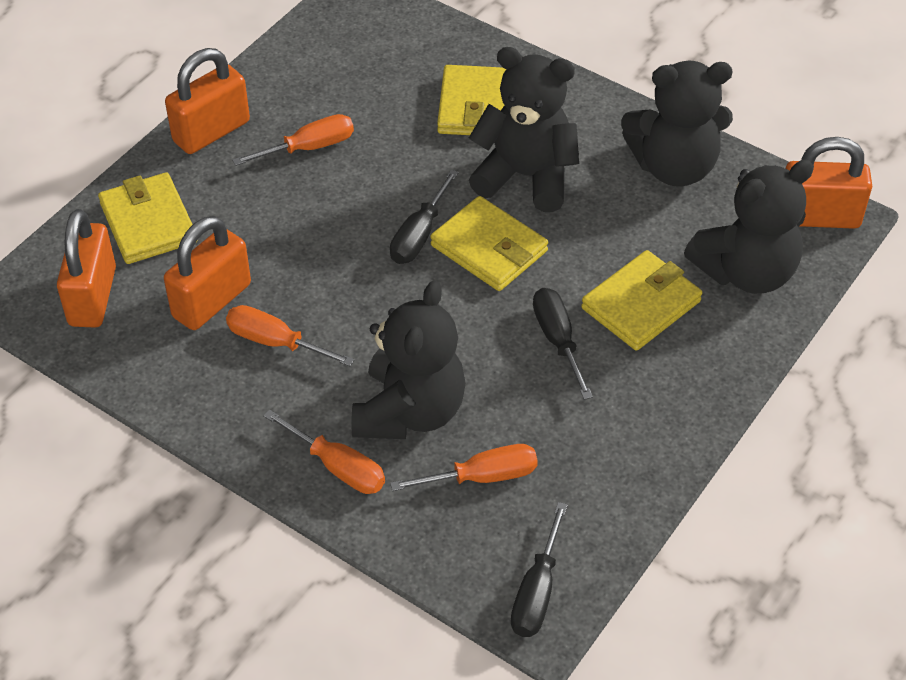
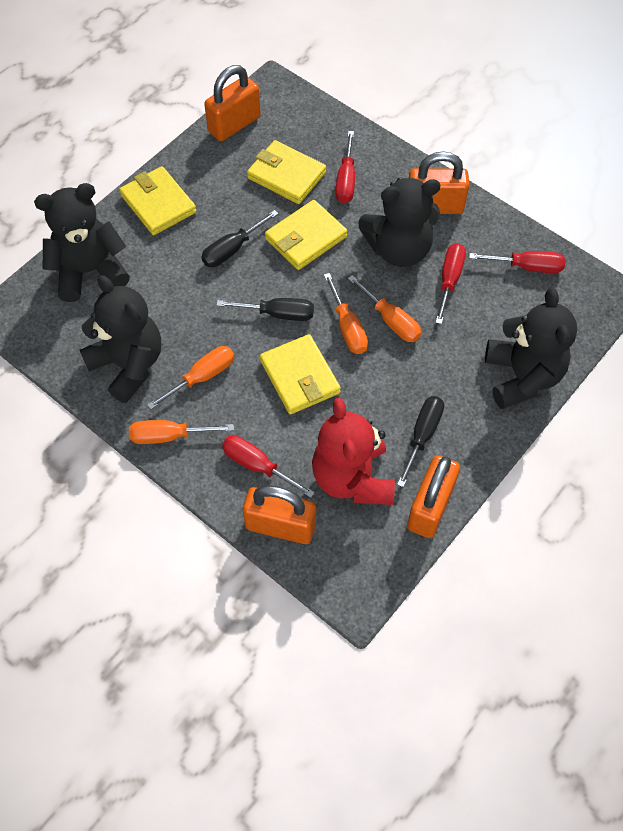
red screwdriver: none = 0 -> [222,435,315,498] [335,131,355,203] [435,243,466,324] [469,251,566,273] = 4
red teddy bear: none = 0 -> [312,398,395,505] = 1

